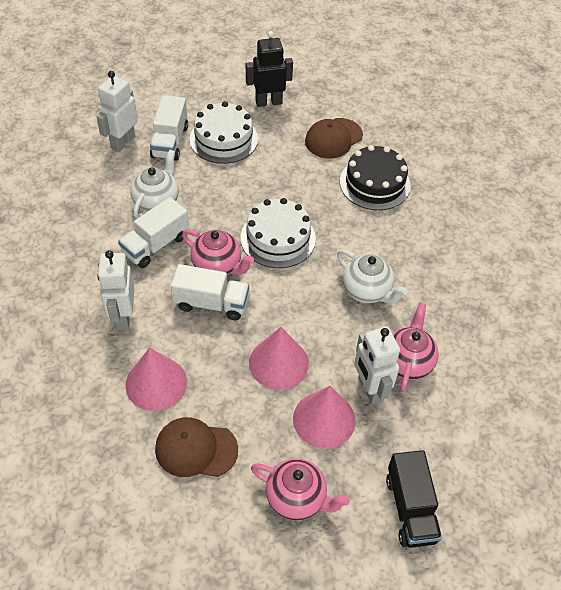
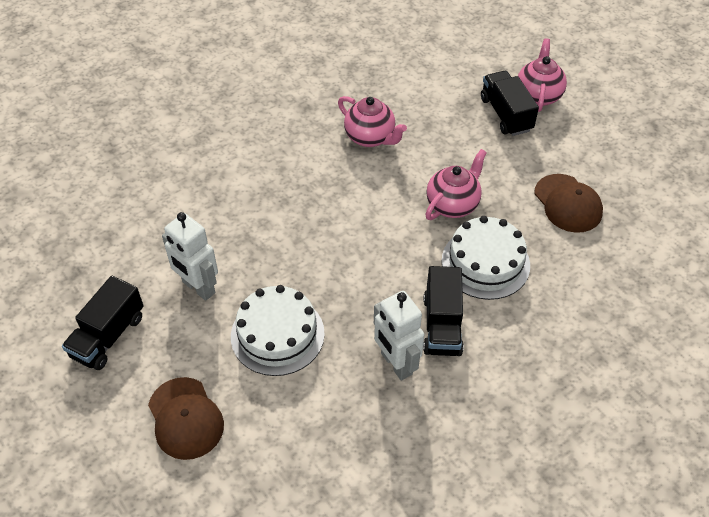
black cake: [340,145,411,210] = 1 -> none = 0
black robot: [246,31,293,107] = 1 -> none = 0
black truck: [386,450,442,548] = 1 -> [62,276,144,370] [423,266,463,356] [481,71,539,136] = 3
pink cone: [125,348,187,411] [249,327,309,390] [293,386,356,449] = 3 -> none = 0
white robot: [96,71,138,152] [97,250,134,330] [354,327,400,405] = 3 -> [162,212,218,301] [374,291,425,380] = 2
white teapot: [130,149,179,219] [337,249,408,303] = 2 -> none = 0
white truck: [118,197,189,268] [150,95,188,161] [171,264,249,320] = 3 -> none = 0

